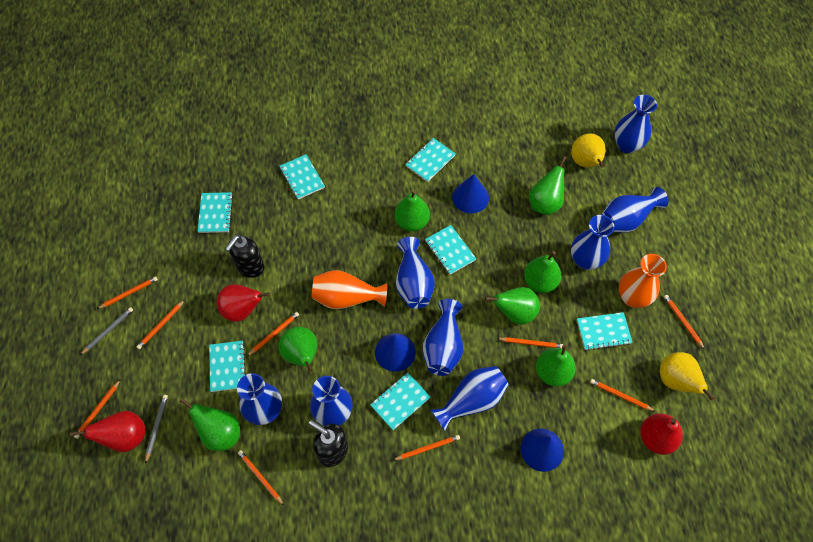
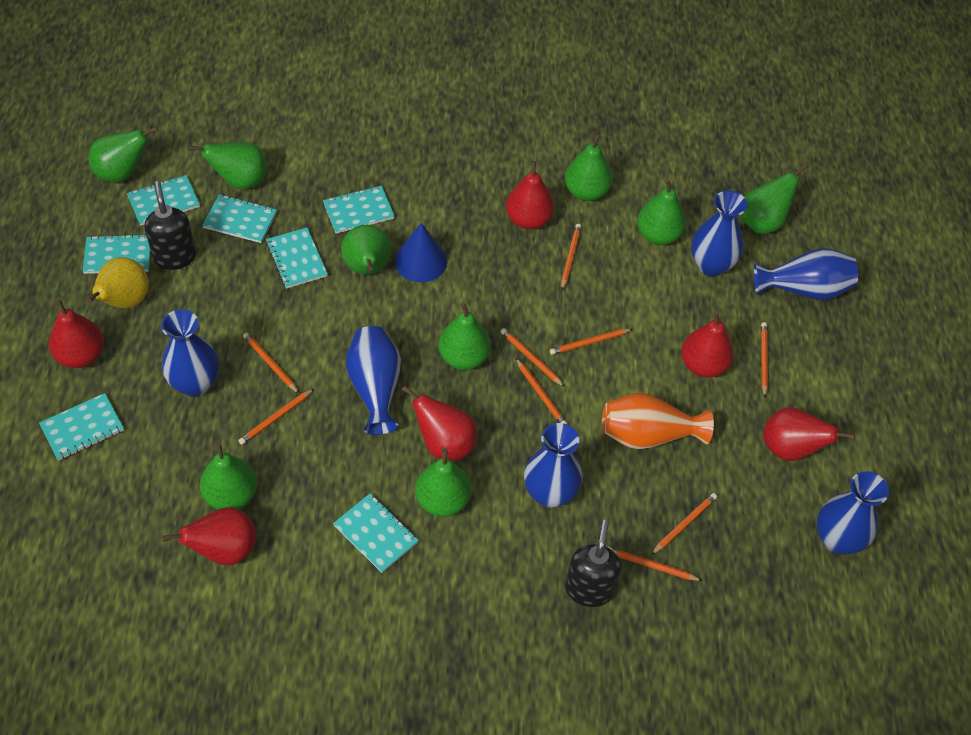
blue cone: [375,333,416,372] [452,174,489,213] [521,429,564,472] = 3 -> [395,223,447,282] = 1
blue vase: [237,373,282,425] [310,376,352,426] [396,237,435,309] [423,299,463,376] [430,366,509,431] [571,215,614,270] [601,187,669,233] [614,95,657,153] = 8 -> [161,309,219,397] [346,326,401,435] [524,423,583,508] [691,190,747,277] [754,248,858,300] [817,471,889,554] = 6
green pear: [179,398,240,451] [279,327,317,372] [395,191,430,231] [485,287,540,325] [524,251,562,293] [529,156,567,215] [536,344,576,387] = 7 -> [89,126,158,182] [188,142,268,189] [200,443,257,510] [341,225,391,274] [415,448,471,517] [439,302,491,370] [565,133,612,201] [637,179,686,245] [741,163,808,234] = 9
grey pencil: [80,307,133,355] [145,395,168,464] = 2 -> none = 0
orange vase: [311,270,387,309] [619,254,667,308] = 2 -> [602,393,714,449] = 1
red pear: [70,411,145,452] [217,284,270,322] [640,414,683,455] = 3 -> [49,299,104,368] [162,507,257,565] [402,385,477,461] [506,161,554,230] [681,311,734,378] [763,407,855,461] = 6
yellow pear: [571,133,606,167] [660,352,714,400] = 2 -> [87,257,149,308] = 1

